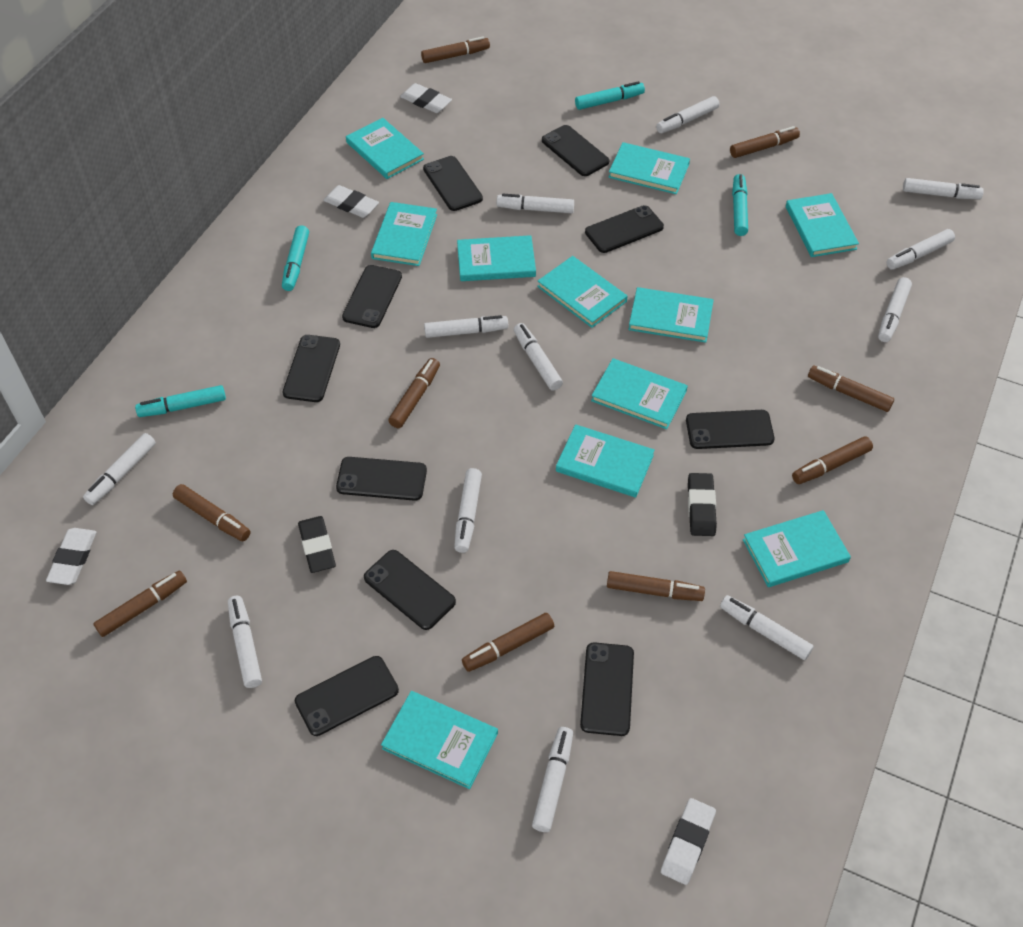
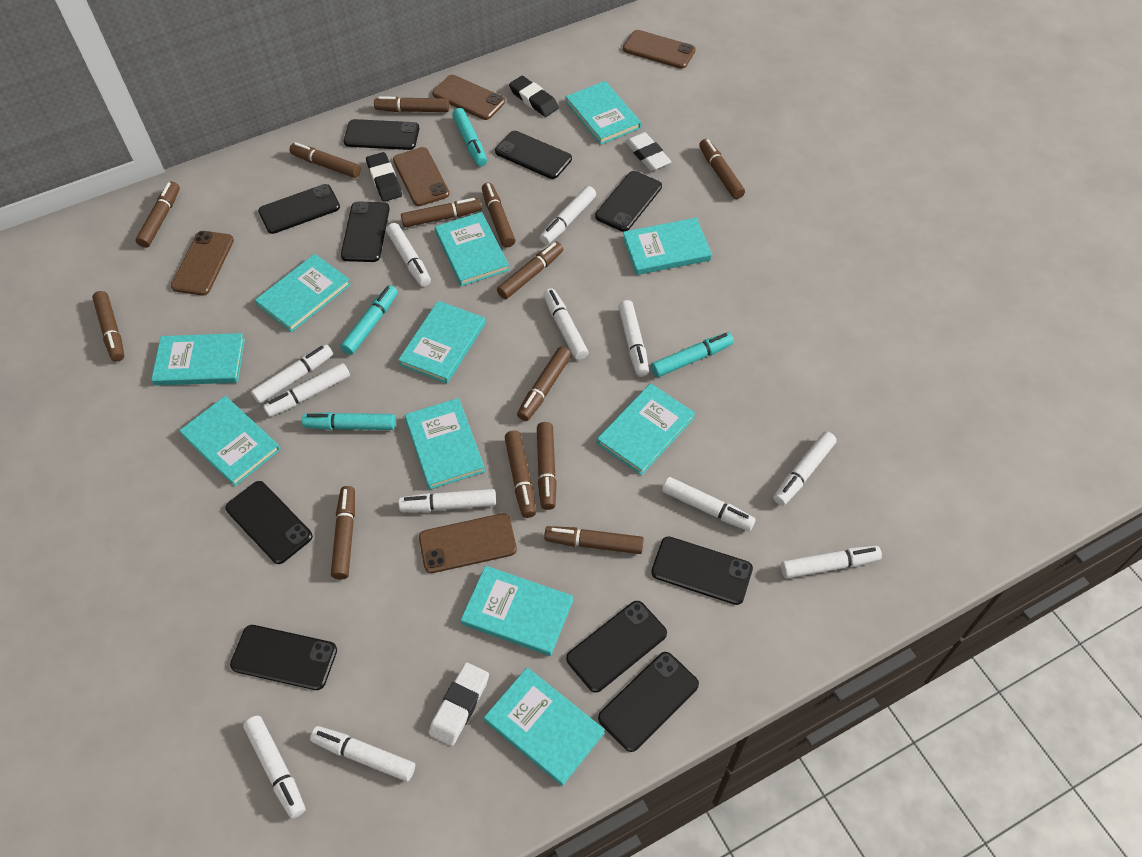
brown marker: [93,570,187,637] [173,484,250,541] [388,358,440,428] [421,36,490,63] [462,613,554,672] [607,571,705,601] [730,126,800,158] [792,436,873,484] [808,366,894,412] = 9 -> [92,291,124,361] [135,182,180,248] [289,142,361,178] [331,486,355,579] [374,96,450,112] [401,198,482,227] [482,182,515,247] [497,242,563,299] [505,431,536,518] [517,347,572,421] [537,422,557,510] [544,526,644,554] [699,139,745,199] = 13
brown phone: none = 0 -> [171,231,234,296] [393,147,449,206] [419,513,517,573] [432,75,505,120] [623,30,696,69] = 5
white eraser: [46,528,97,585] [323,185,379,218] [400,83,452,113] [661,798,716,885] = 4 -> [429,662,489,746] [625,132,671,171] = 2

